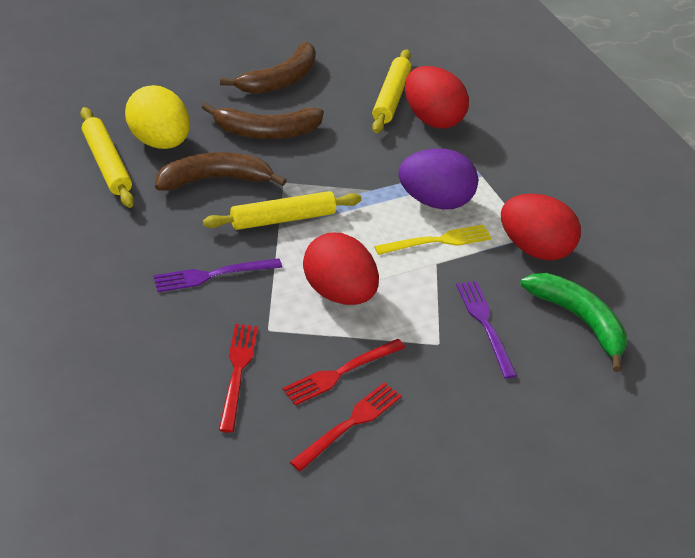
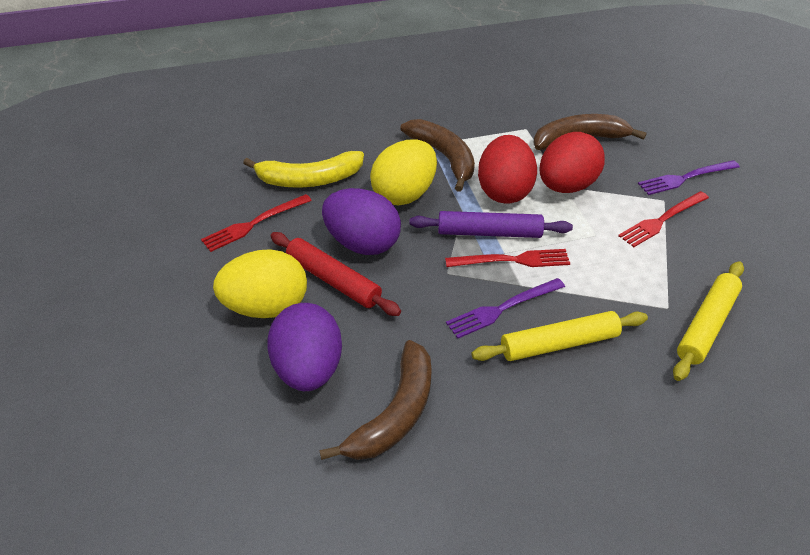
green banana: [520,273,627,372] = 1 -> none = 0
purple egg: [398,148,478,209] = 1 -> [267,303,342,391] [322,188,401,255] = 2
purple rolling pin: none = 0 -> [409,211,573,238] = 1
red egg: [303,233,379,305] [405,66,469,129] [501,194,581,260] = 3 -> [478,135,537,204] [539,132,605,193] = 2
red rolling pin: none = 0 -> [270,232,401,316] = 1
yellow banana: none = 0 -> [243,151,364,188] = 1
yellow egg: [125,85,190,149] = 1 -> [213,249,307,318] [370,139,437,205] = 2
yellow fork: [374,224,492,255] = 1 -> none = 0
yellow rolling pin: [80,107,134,208] [203,191,362,230] [372,49,411,133] = 3 -> [471,311,648,361] [673,261,744,381] = 2

